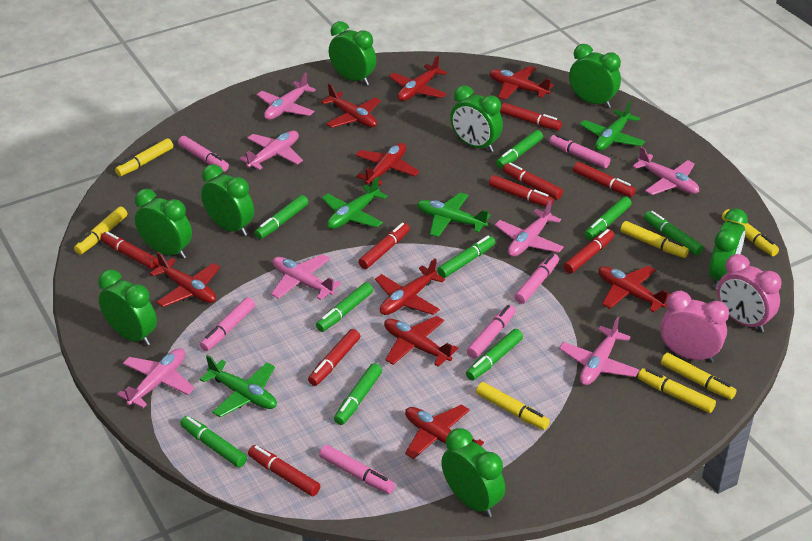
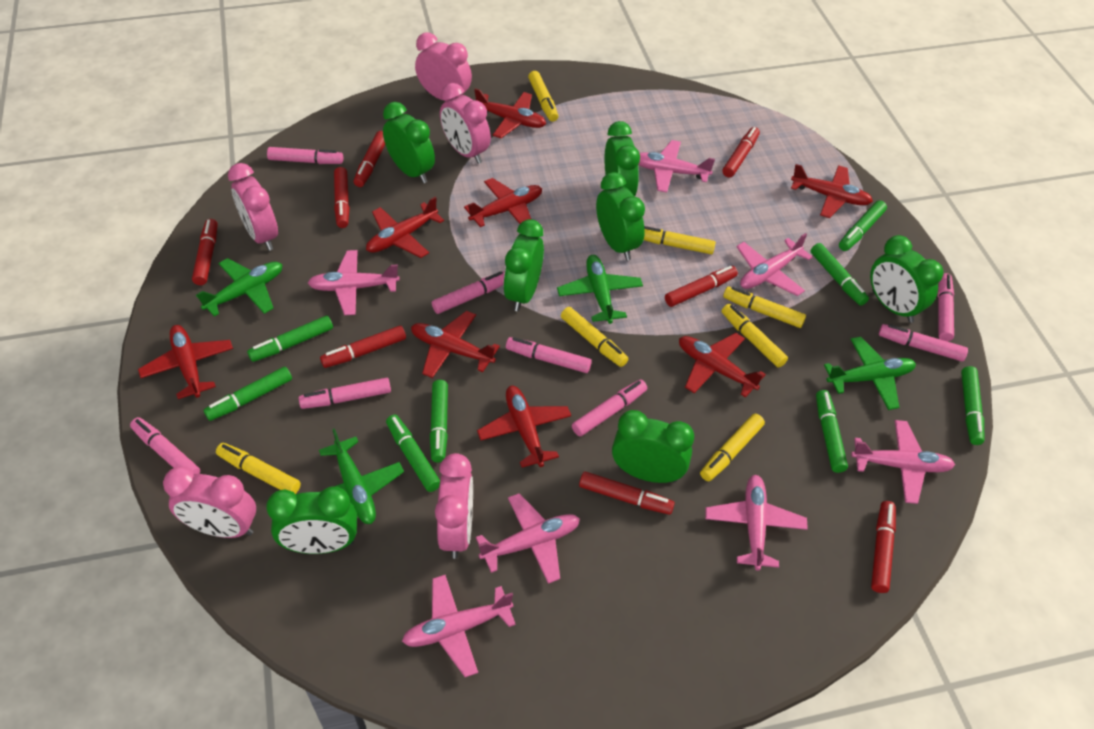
green clock: [98,270,157,346] [135,189,192,259] [201,164,254,236] [329,21,376,85] [441,428,505,517] [450,85,503,152] [569,44,621,108] [709,209,748,289] = 8 -> [266,486,357,554] [383,102,435,183] [503,219,544,311] [596,172,645,260] [604,121,640,196] [612,410,694,483] [870,235,943,323] = 7
green marker: [180,416,247,467] [255,195,308,239] [316,282,373,332] [334,363,382,425] [437,236,495,278] [466,329,523,381] [496,130,543,168] [584,197,631,240] [644,211,703,256] = 9 -> [204,367,292,421] [247,316,333,362] [386,415,440,492] [430,380,448,462] [811,243,869,306] [816,390,848,473] [839,200,887,251] [961,366,984,445] = 8
pink clock: [660,291,729,363] [717,254,782,332] = 2 -> [163,467,256,538] [228,163,278,251] [415,32,472,101] [435,453,473,559] [440,83,491,164] = 5
pink marker: [178,136,229,172] [200,297,255,351] [319,444,395,494] [467,305,516,358] [514,254,559,304] [549,134,610,168] = 6 -> [130,417,200,474] [267,147,343,164] [298,378,391,409] [432,271,505,314] [506,337,592,373] [572,379,647,437] [879,324,968,361] [937,273,954,342] = 8
red marker: [101,231,159,270] [248,445,320,496] [308,329,360,386] [358,223,410,269] [489,175,554,207] [500,103,562,130] [503,163,563,200] [564,229,614,274] [573,162,636,197] = 9 -> [192,219,218,285] [320,326,406,368] [334,167,350,228] [354,131,385,187] [579,472,675,515] [665,266,738,307] [722,127,760,178] [871,501,896,593] = 8
red plane: [150,252,220,307] [321,84,381,128] [355,143,419,186] [375,258,445,315] [384,316,459,367] [389,56,447,101] [405,404,484,459] [489,66,553,100] [598,266,670,312] = 9 -> [138,325,233,399] [366,197,444,258] [411,311,500,378] [464,178,542,227] [474,88,546,138] [477,386,571,468] [679,333,766,398] [791,164,873,218] = 8

